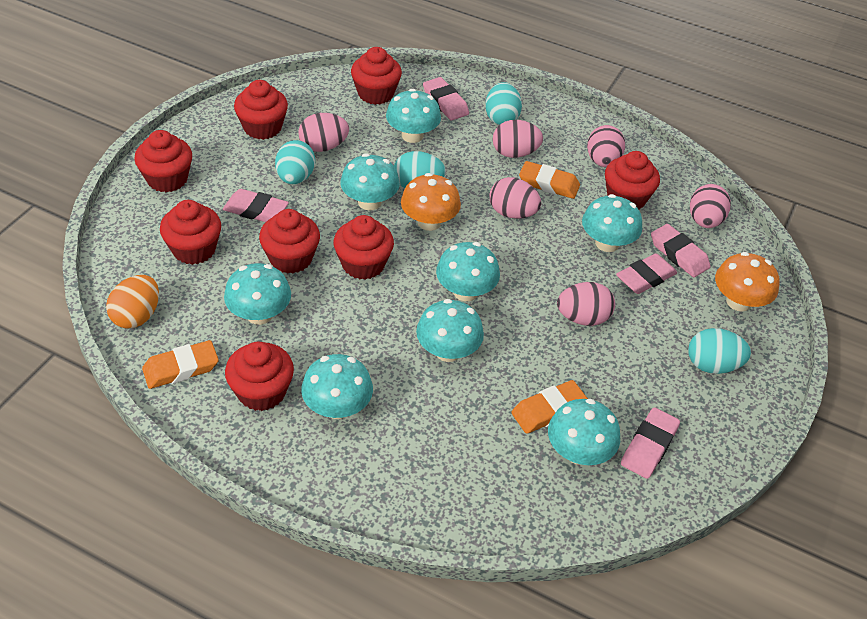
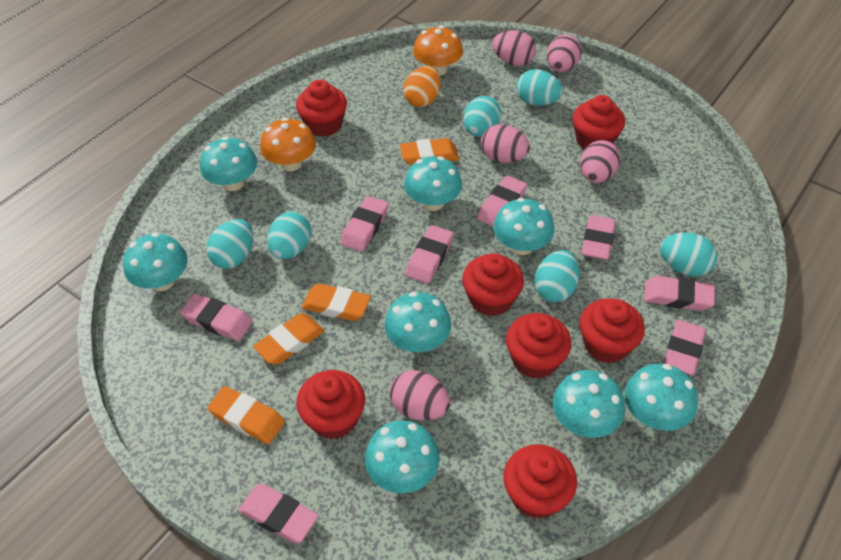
orange eraser: [142,340,219,389] [511,380,588,434] [519,161,580,199] = 3 -> [207,386,285,444] [253,313,325,364] [301,283,371,321] [400,138,459,166] = 4
pink egg: [298,113,349,152] [490,177,541,219] [493,120,543,158] [557,282,615,326] [587,125,625,167] [690,184,731,228] = 6 -> [389,370,450,420] [481,124,530,163] [492,30,536,66] [547,35,582,72] [580,140,620,183] = 5
pink eraser: [223,189,289,222] [423,77,469,120] [616,253,677,294] [621,407,680,479] [651,224,711,277] = 5 -> [180,293,253,341] [238,484,319,543] [340,196,389,252] [405,225,454,284] [477,175,527,226] [581,215,616,260] [644,276,715,311] [664,320,706,375] = 8
red cupcake: [134,130,192,192] [160,200,221,265] [225,342,294,411] [234,80,288,140] [259,209,320,274] [333,215,394,280] [351,47,402,105] [605,151,660,210] = 8 -> [296,80,347,137] [297,370,365,439] [462,253,524,316] [503,444,577,519] [506,313,571,379] [573,95,625,150] [580,298,645,364] = 7
turquoise egg: [275,140,315,184] [394,151,446,188] [485,82,522,125] [688,328,751,374] = 4 -> [206,219,253,269] [267,212,312,259] [464,96,501,137] [516,69,563,106] [534,250,580,302] [660,233,718,277] = 6

